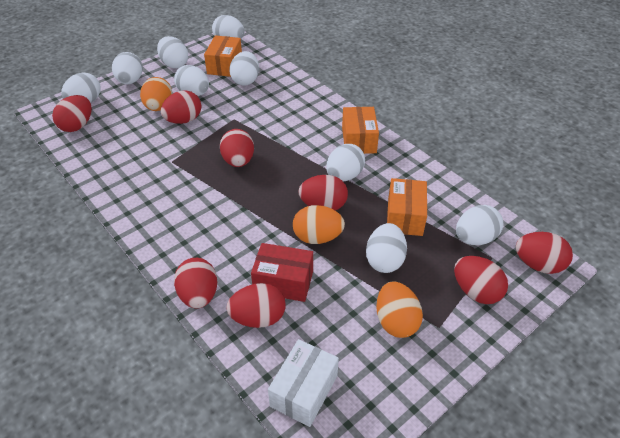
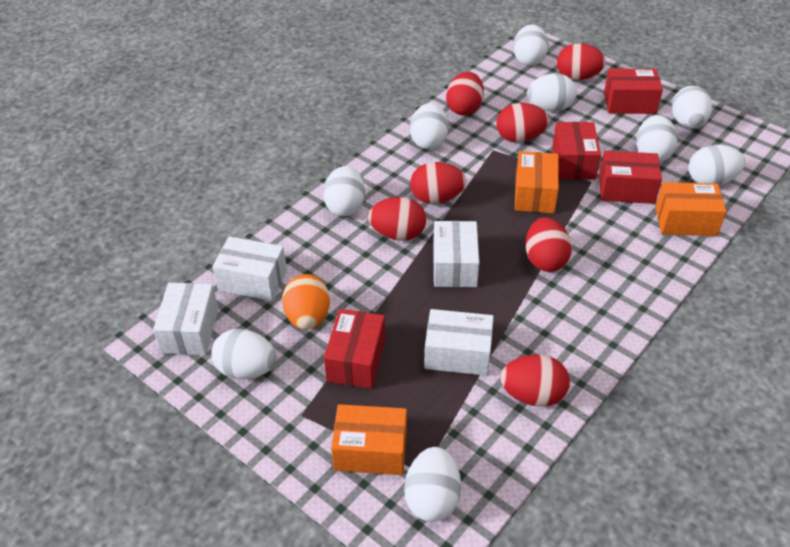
orange egg: [140,77,172,111] [293,205,345,244] [376,282,423,338] = 3 -> [282,274,330,330] = 1
red box: [251,243,313,302] = 1 -> [324,309,385,389] [552,122,601,179] [599,151,662,204] [604,68,663,114] = 4
red egg: [52,95,92,132] [161,90,201,124] [174,258,217,309] [220,129,254,167] [226,283,286,328] [298,175,348,210] [454,256,508,304] [516,232,573,274] = 8 -> [368,197,426,241] [410,162,466,204] [446,72,484,116] [496,103,549,142] [500,354,570,407] [526,217,572,272] [557,43,606,80] = 7
white box: [268,339,339,427] = 1 -> [153,283,218,355] [212,236,287,301] [424,309,494,376] [433,221,479,287] = 4

